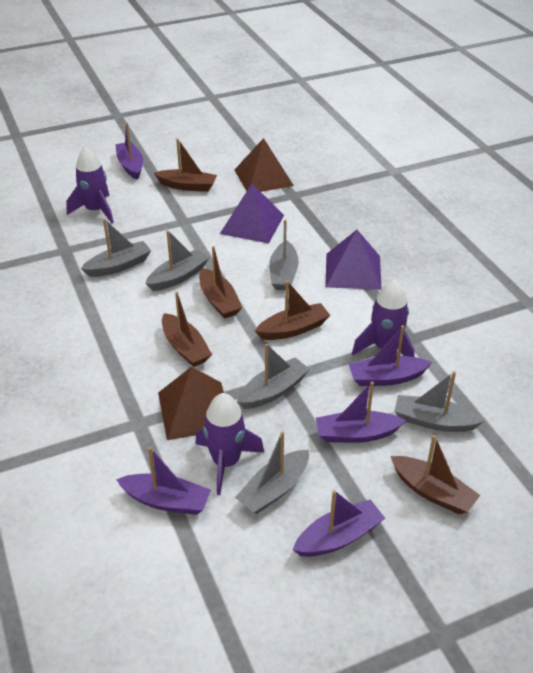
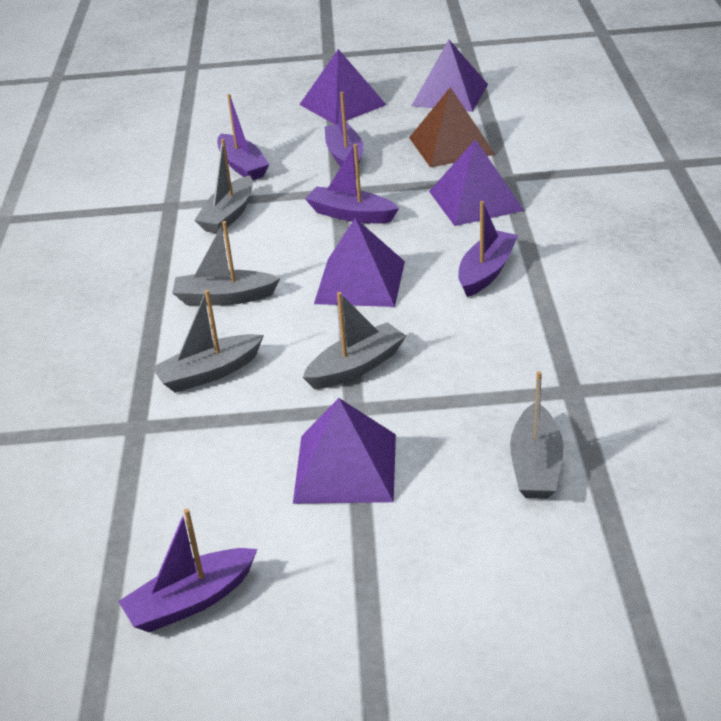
brown boat: [154,138,217,192] [162,292,212,367] [199,246,242,319] [255,281,330,340] [390,435,480,514] = 5 -> none = 0
brown pyramid: [158,367,224,440] [235,138,294,192] = 2 -> [409,87,496,168] = 1
grey boat: [81,219,151,277] [145,230,210,291] [235,431,309,514] [237,343,310,409] [269,219,299,290] [394,371,485,432] = 6 -> [152,290,264,393] [172,221,281,305] [194,139,253,233] [303,292,406,389] [510,371,563,499] = 5
purple pyramid: [220,184,284,244] [325,230,382,290] = 2 -> [293,398,396,504] [299,49,386,125] [314,218,405,307] [411,40,488,112] [429,139,524,226] = 5
purple rocket: [66,147,114,223] [195,393,264,495] [352,279,415,357] = 3 -> none = 0

